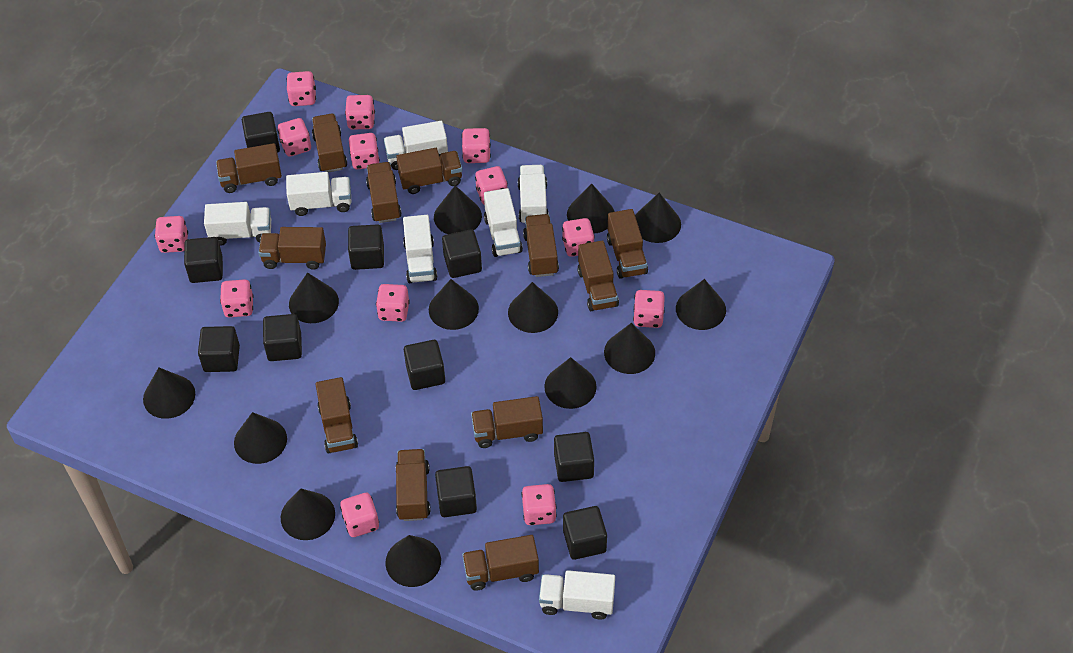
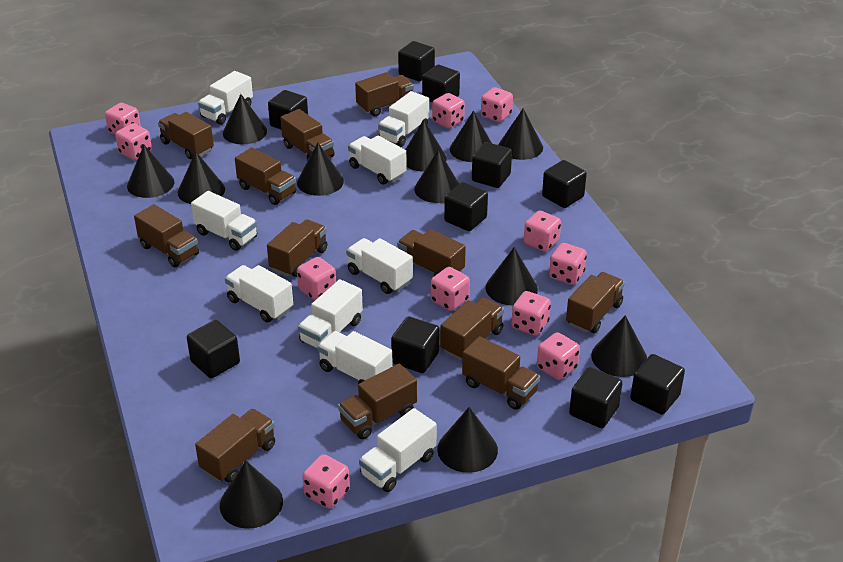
black cone: [143,367,195,419] [234,412,287,464] [281,489,335,540] [289,272,339,323] [385,535,441,587] [429,279,479,330] [434,185,482,234] [508,282,558,333] [544,357,597,409] [567,183,615,234] [604,323,655,374] [635,193,681,243] [676,279,726,330] = 13 -> [127,145,174,198] [178,151,225,204] [220,460,283,529] [223,94,267,144] [297,143,344,196] [405,120,446,171] [414,149,459,203] [437,407,498,473] [450,111,492,162] [485,247,538,306] [499,109,543,160] [591,315,647,377] = 12
pink dice: [155,216,188,253] [220,279,254,317] [277,118,311,157] [286,71,316,106] [340,493,379,537] [345,95,375,129] [349,133,380,170] [376,284,410,322] [462,128,491,163] [475,166,508,204] [522,484,557,525] [562,218,595,257] [633,290,665,328] = 13 -> [105,103,141,135] [115,123,152,160] [297,257,336,300] [302,454,350,508] [431,267,470,311] [432,93,465,128] [481,87,513,122] [511,291,551,336] [524,211,561,252] [537,332,580,380] [549,243,587,285] = 11
white truck: [204,202,271,246] [286,172,351,216] [383,121,448,170] [403,215,437,283] [484,188,523,257] [518,165,549,225] [539,570,615,620] = 7 -> [191,191,257,251] [198,71,253,125] [225,265,293,322] [298,279,363,349] [317,331,393,384] [346,238,413,294] [348,136,407,185] [359,408,437,492] [378,91,429,147] = 9

